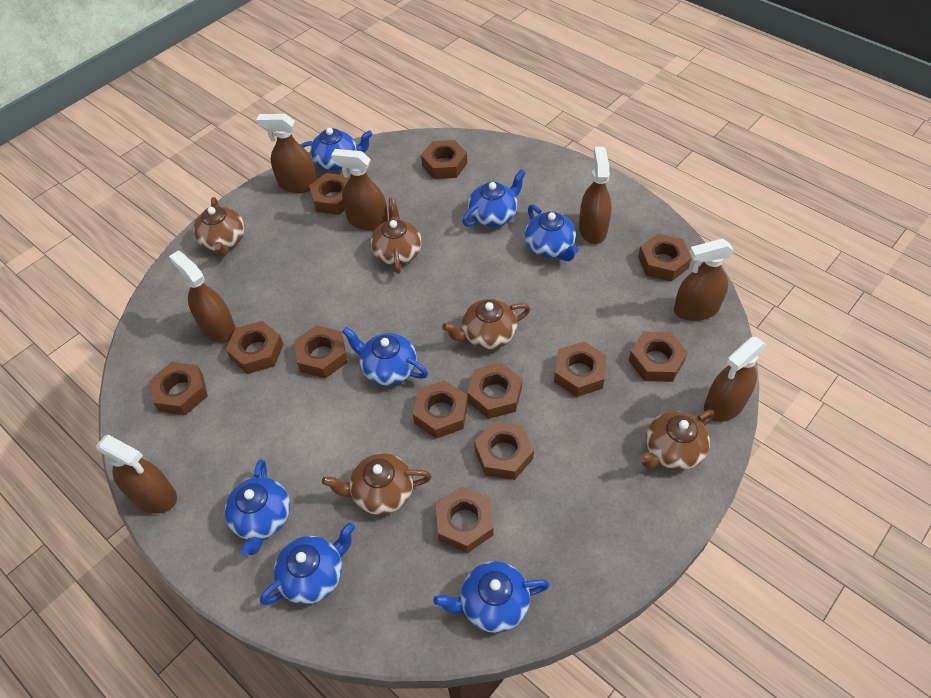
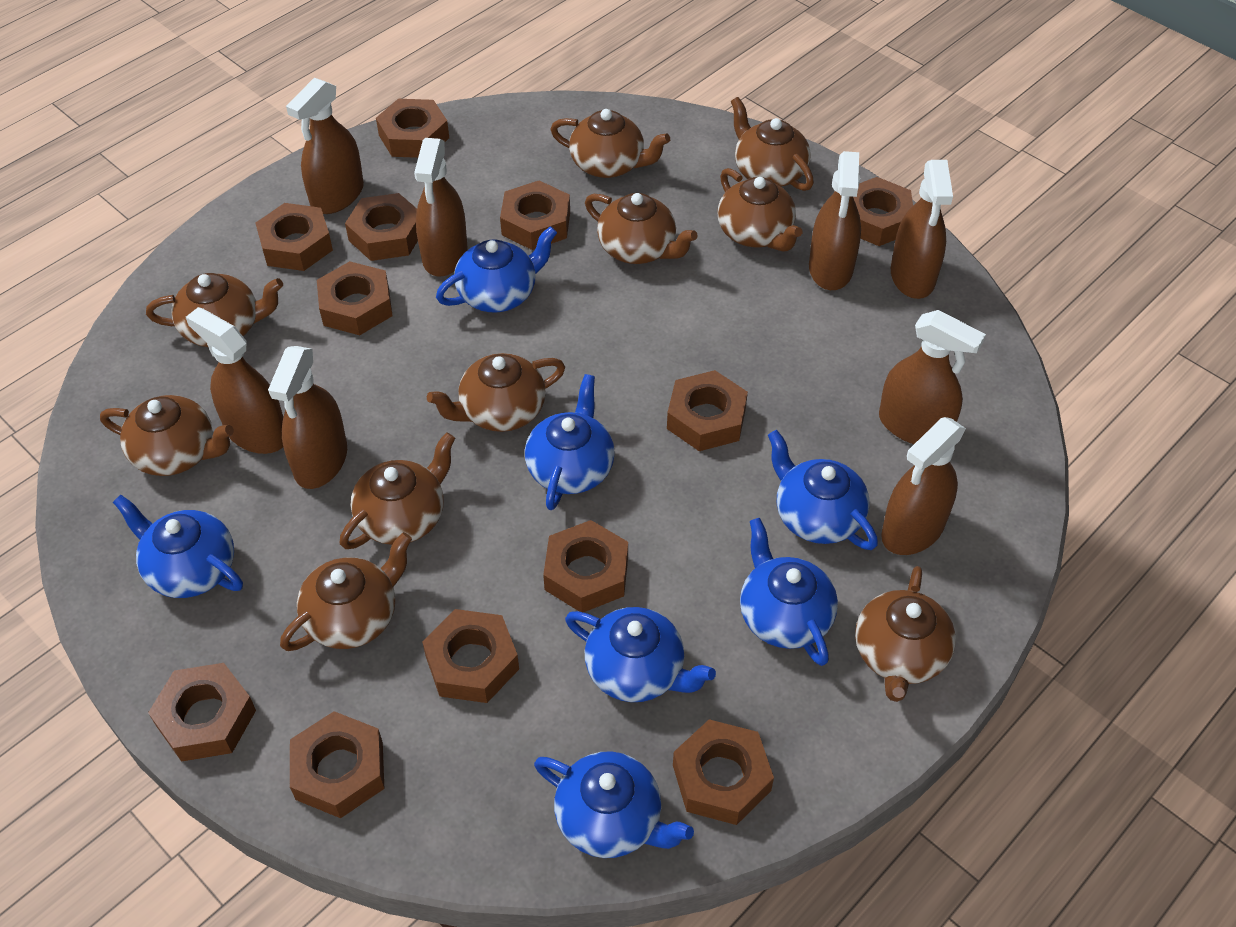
brown spray bottle: [96,435,177,513] [169,251,236,343] [256,114,317,193] [331,149,388,231] [579,147,612,244] [674,239,734,321] [704,337,767,422] = 7 -> [186,307,283,454] [268,346,347,489] [286,78,364,214] [414,138,468,276] [809,151,861,290] [879,310,986,444] [881,417,966,555] [891,160,953,299] = 8
brown teapot: [193,197,245,257] [322,453,432,515] [370,197,422,274] [442,299,530,350] [639,410,714,470] = 5 -> [100,395,234,476] [146,273,283,347] [280,532,412,651] [340,432,455,549] [427,353,565,432] [550,109,670,178] [585,193,698,264] [717,168,802,252] [731,97,814,191] [855,566,956,702] = 10

